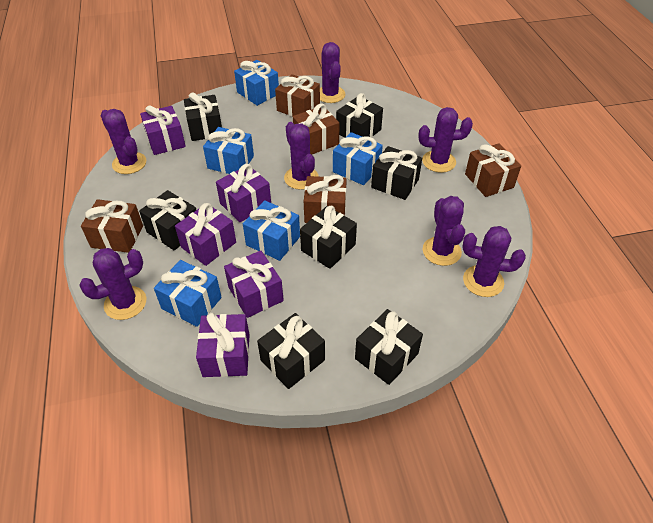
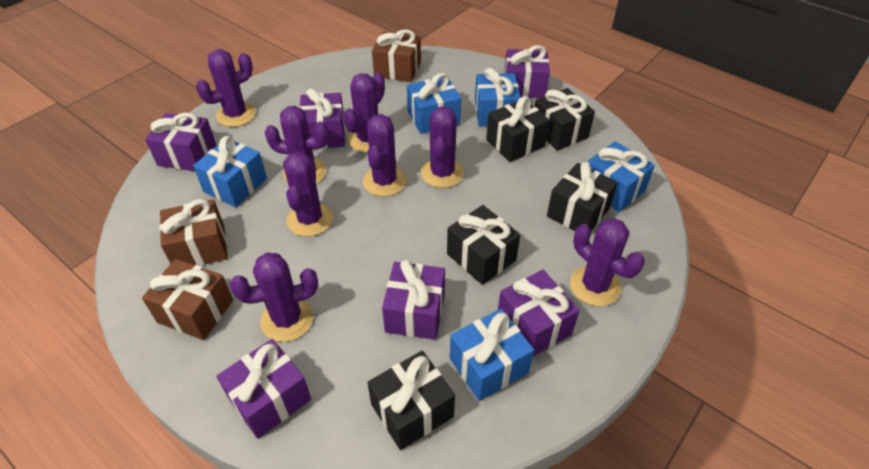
black gift: [139,190,196,250] [184,92,222,141] [257,313,325,389] [300,206,357,269] [336,93,383,138] [355,309,423,385] [371,146,422,200] = 7 -> [367,351,455,450] [447,205,520,285] [486,96,550,162] [534,88,595,151] [547,162,618,231] = 5
brown gift: [81,199,143,253] [275,74,320,116] [293,103,340,155] [304,175,347,223] [465,143,521,197] = 5 -> [142,259,233,340] [159,199,228,266] [372,29,421,82] = 3
purple cactus: [79,248,146,320] [100,109,146,174] [284,122,319,190] [320,42,345,103] [418,107,473,173] [423,196,465,266] [462,226,526,297] = 7 -> [196,49,256,127] [230,253,318,342] [265,106,329,184] [283,152,333,237] [343,73,385,153] [363,114,406,197] [421,106,464,188] [570,218,645,306] = 8
purple gift: [140,105,186,155] [175,203,236,266] [196,313,249,377] [216,164,271,222] [224,251,284,318] = 5 -> [145,113,216,171] [216,339,311,439] [299,88,345,149] [382,260,445,339] [498,270,580,356] [504,45,550,98] = 6

